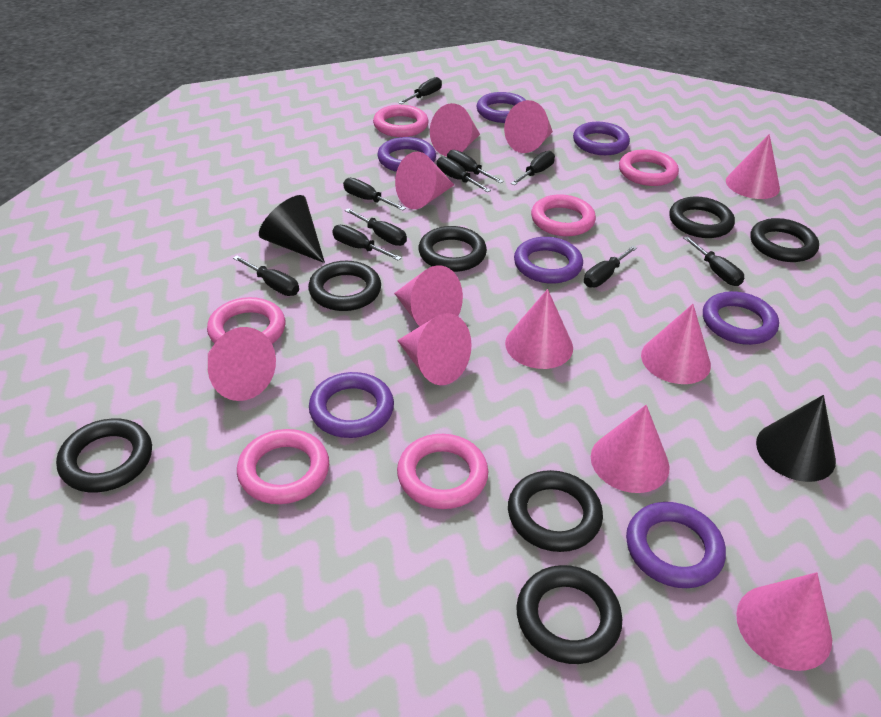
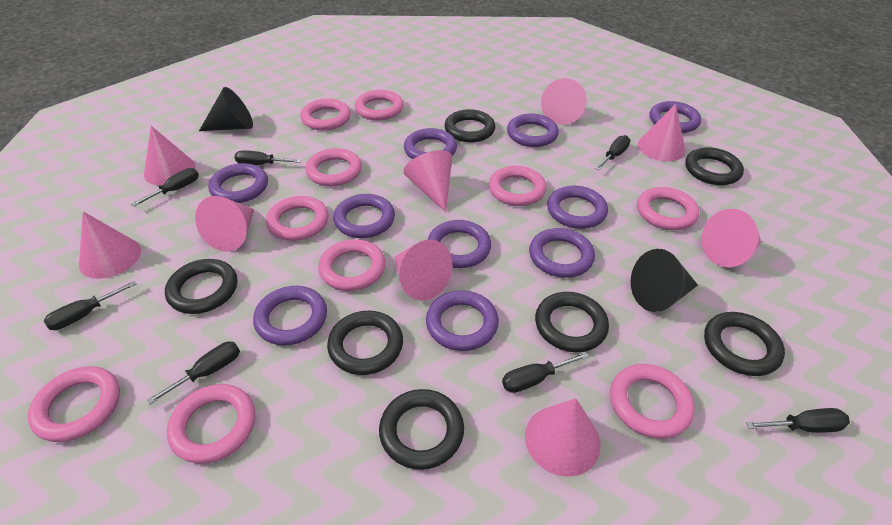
black screwdriver: [233,256,299,296] [332,225,402,261] [343,178,406,211] [345,208,407,246] [398,77,442,104] [437,157,491,192] [447,150,504,184] [511,151,555,185] [584,246,637,288] [684,236,744,286] = 10 -> [44,281,137,330] [131,168,199,207] [146,342,240,405] [235,150,301,165] [502,352,589,393] [595,135,631,170] [746,408,850,433] = 7
pink cone: [208,327,276,401] [394,265,463,326] [395,152,454,209] [397,313,471,385] [430,103,480,156] [504,100,553,153] [505,289,573,369] [591,405,670,493] [641,304,711,384] [726,134,780,199] [736,572,832,671] = 11 -> [79,211,141,279] [144,126,196,185] [195,196,254,252] [395,240,453,301] [403,150,452,212] [525,398,601,477] [541,78,587,125] [638,104,685,161] [701,209,761,267] = 9
pink ring: [207,297,285,344] [237,429,329,504] [373,105,429,137] [397,434,488,509] [531,194,596,236] [619,149,679,186] = 6 -> [28,366,120,442] [167,384,255,464] [266,196,328,241] [300,99,351,130] [305,148,362,186] [318,239,386,291] [355,90,403,121] [489,166,546,206] [610,364,695,439] [637,187,699,230] = 10
purple ring: [309,372,394,438] [377,137,436,172] [477,92,526,123] [514,237,583,284] [573,122,630,155] [626,502,726,588] [703,291,779,345] = 7 -> [208,163,268,203] [253,286,327,345] [333,194,395,238] [404,128,457,159] [426,290,499,351] [428,220,491,268] [507,114,559,147] [529,228,595,278] [547,186,608,229] [650,101,701,133] = 10

